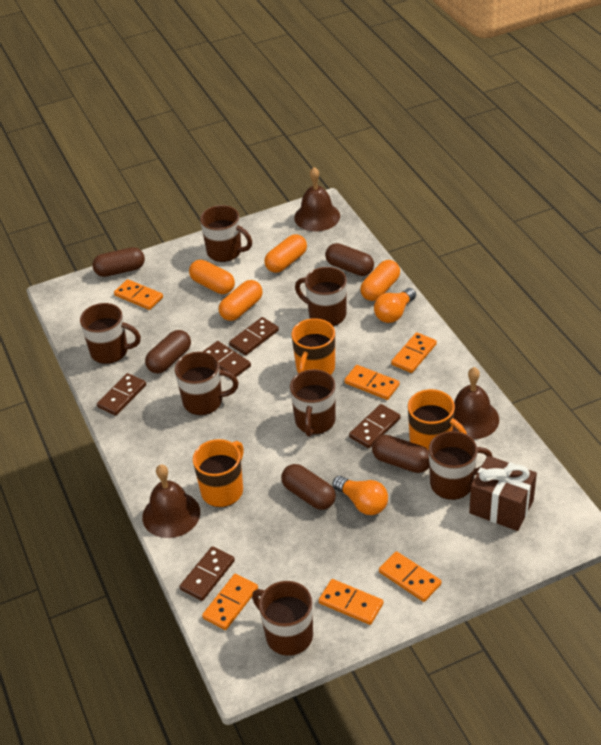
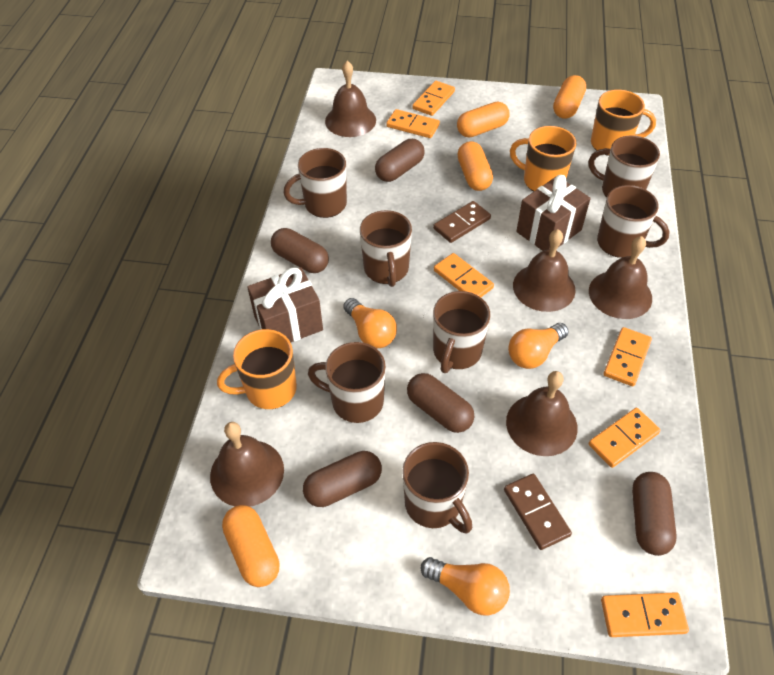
brown bell: [142,464,200,538] [294,167,340,231] [453,367,499,439] = 3 -> [210,422,284,507] [325,61,376,137] [506,371,578,456] [513,229,576,312] [589,236,652,319] = 5
brown domino: [97,373,146,416] [179,546,235,601] [202,341,251,377] [229,317,279,355] [349,404,400,448] = 5 -> [433,201,491,243] [504,474,572,550] = 2
brown gift: [469,456,537,531] = 1 -> [247,267,323,343] [516,175,591,251] = 2
orange light bulb: [333,476,388,515] [374,288,416,323] = 2 -> [343,298,397,348] [420,557,510,616] [508,323,569,369] = 3

